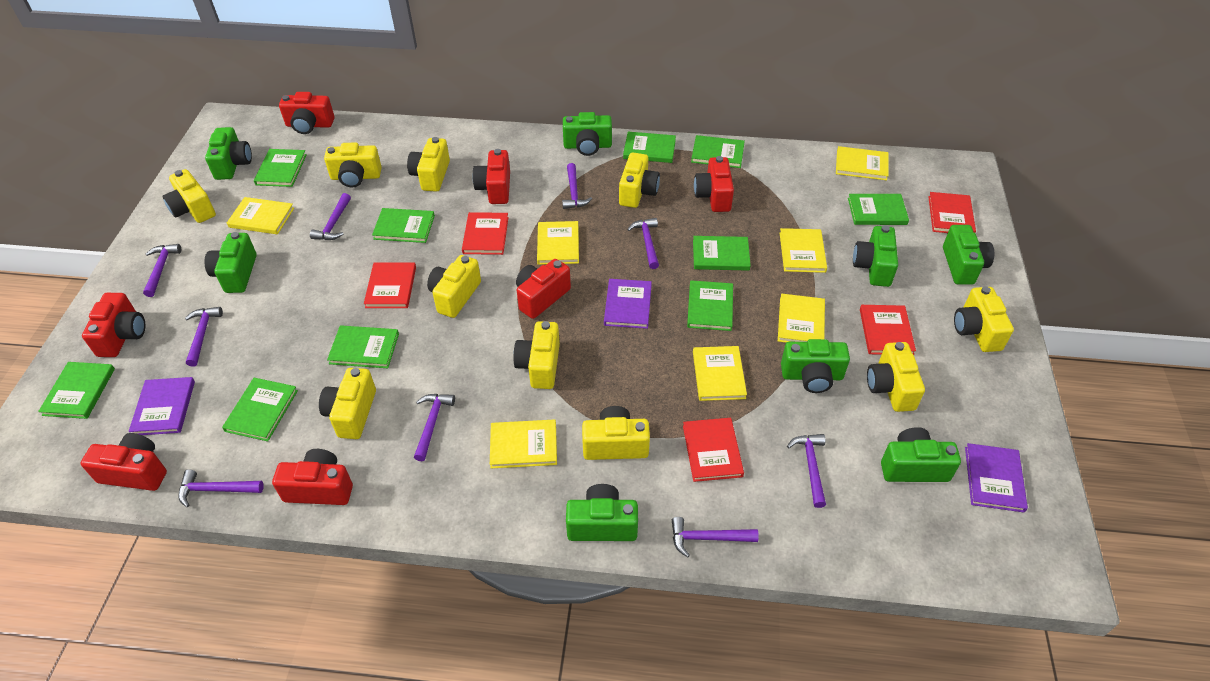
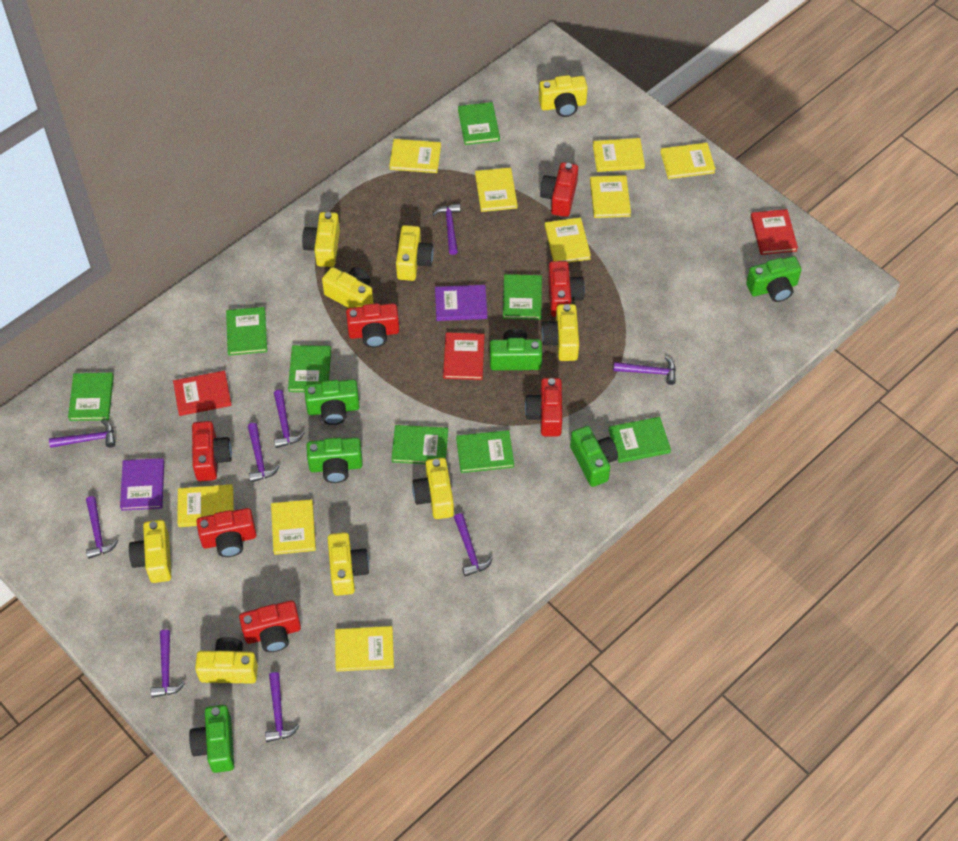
green book: [38,362,115,419] [222,378,298,441] [254,149,307,187] [327,325,399,368] [372,208,435,243] [623,132,676,163] [687,280,733,331] [691,135,745,168] [693,236,751,271] [848,194,909,225] = 10 -> [68,373,114,421] [226,307,267,356] [288,345,331,392] [391,425,448,464] [456,430,514,473] [458,102,500,145] [503,274,542,320] [608,417,671,463] = 8
green camera: [204,232,257,293] [205,127,252,180] [563,112,612,156] [566,484,638,541] [781,339,850,393] [853,225,898,287] [881,427,961,482] [943,225,994,285] = 8 -> [189,705,234,773] [304,379,360,425] [306,437,363,483] [490,329,542,371] [570,426,618,487] [746,256,802,302] = 6
purple book: [129,377,195,435] [604,279,652,329] [965,443,1028,512] = 3 -> [120,458,164,511] [435,285,487,321] = 2
red book: [364,262,416,308] [462,212,509,255] [683,418,744,482] [860,305,916,355] [928,192,976,233] = 5 -> [173,370,232,416] [443,332,484,380] [751,209,798,255] = 3
yellow book: [227,197,294,234] [490,419,557,468] [537,221,579,265] [693,346,747,401] [778,294,825,343] [780,228,827,273] [836,146,889,180] = 7 -> [177,484,234,527] [271,499,316,555] [335,626,394,672] [389,139,441,173] [475,168,518,212] [545,217,591,263] [590,175,631,218] [593,138,645,172] [661,143,716,179] = 9
yellow camera: [162,169,216,223] [319,368,376,439] [324,142,382,188] [407,137,450,192] [427,255,481,318] [513,321,560,389] [582,406,650,460] [619,153,660,208] [867,342,925,412] [954,286,1014,352] = 10 -> [129,520,171,583] [195,637,258,684] [302,212,340,267] [322,267,373,308] [328,532,369,596] [396,225,434,281] [412,458,454,519] [539,75,588,117] [542,304,579,361] = 9

